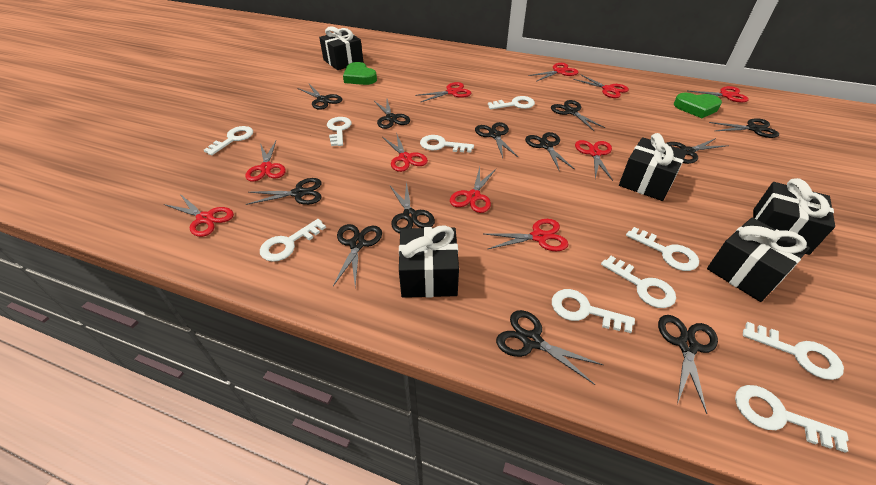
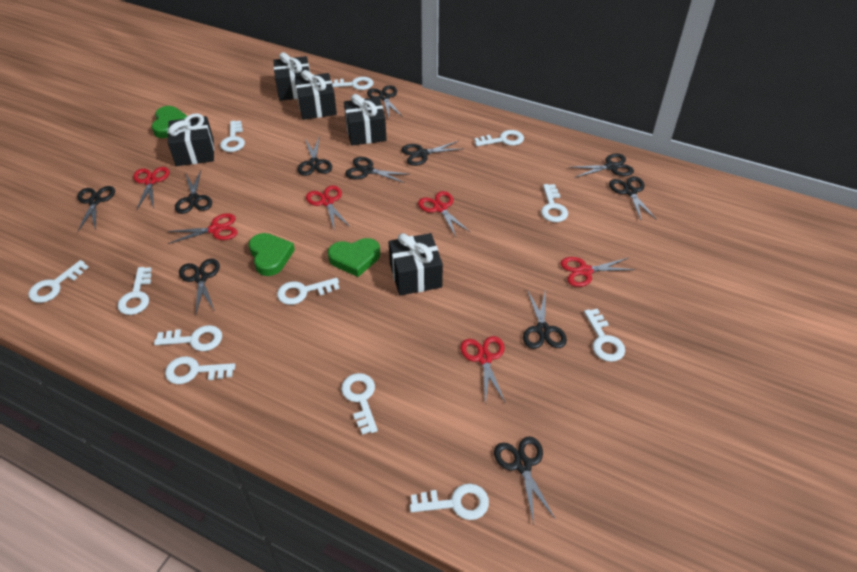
black scissors: [246,178,322,205] [297,84,342,110] [333,224,382,287] [374,99,410,129] [389,181,435,233] [475,122,518,158] [496,310,603,385] [525,132,575,170] [551,100,605,131] [658,315,718,414] [666,138,729,164] [709,118,779,138] = 12 -> [77,186,115,231] [175,170,212,214] [179,258,220,314] [298,136,332,176] [345,157,408,183] [367,85,403,117] [401,141,462,166] [494,436,556,525] [523,289,567,349] [569,153,634,178] [609,176,657,220] = 11
green heart: [343,62,377,85] [674,93,722,118] = 2 -> [152,106,187,138] [249,233,295,276] [328,238,380,277] = 3
red scissors: [164,194,234,237] [245,141,286,182] [382,132,428,172] [415,82,471,102] [450,167,496,213] [484,219,568,251] [528,63,579,82] [573,74,629,98] [575,140,613,181] [689,86,749,102] = 10 -> [133,167,170,209] [167,213,237,244] [306,185,350,229] [418,191,471,237] [460,336,505,403] [560,257,636,287] = 6
white key: [204,126,253,155] [260,219,326,262] [327,117,352,146] [420,135,474,153] [488,96,535,109] [552,289,635,333] [601,256,676,308] [626,227,699,271] [735,385,849,453] [743,322,844,380] = 10 -> [28,260,89,303] [118,267,152,315] [154,325,222,351] [165,356,235,384] [220,121,245,152] [277,278,339,305] [331,77,374,90] [341,373,378,435] [410,484,489,520] [474,130,524,146] [541,184,568,222] [584,309,625,362] = 12

